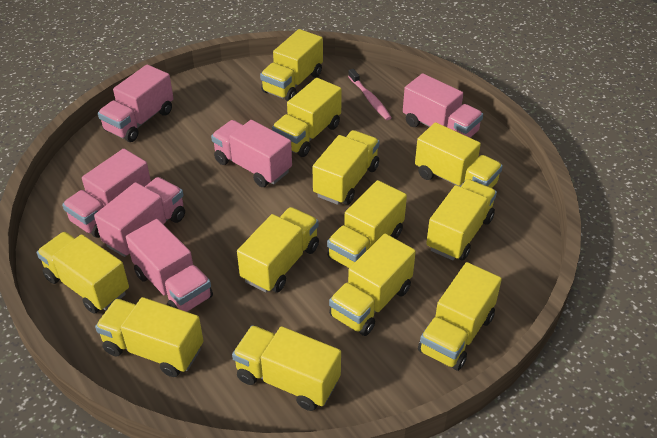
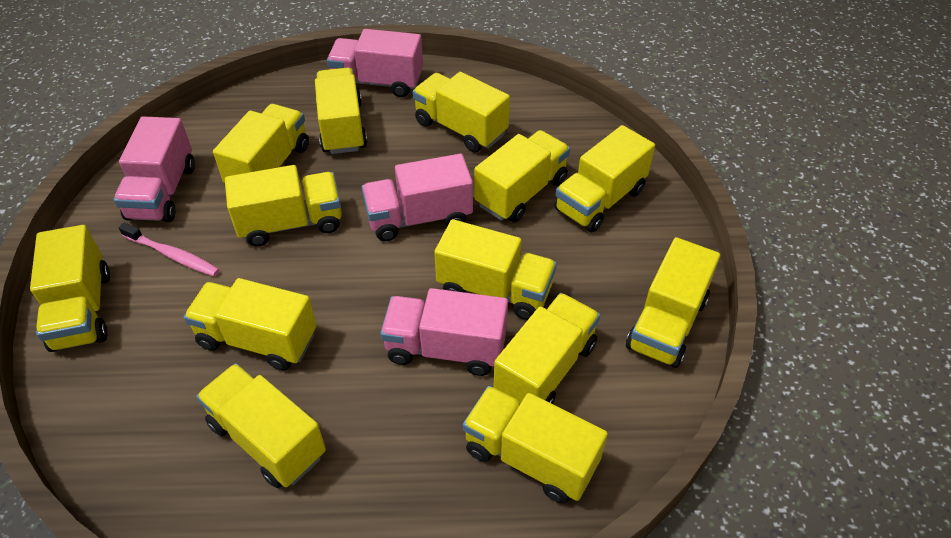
pink truck: [62,149,151,238] [94,177,185,257] [98,65,174,142] [126,219,213,312] [211,120,292,187] [403,73,483,138] = 6 -> [113,116,195,222] [327,29,423,97] [362,154,473,241] [380,288,508,376] = 4
yellow truck: [37,232,129,314] [95,297,204,377] [232,325,341,411] [237,207,319,293] [260,29,323,102] [272,78,342,157] [312,130,380,205] [327,180,407,268] [329,234,416,336] [415,122,503,188] [418,262,502,371] [426,179,497,261] = 12 -> [30,225,110,352] [184,278,317,371] [196,363,326,488] [213,104,309,183] [225,165,342,246] [315,68,367,154] [412,72,510,152] [434,219,557,320] [463,386,608,504] [474,130,570,222] [494,293,600,404] [554,125,655,232] [626,237,720,368] = 13

